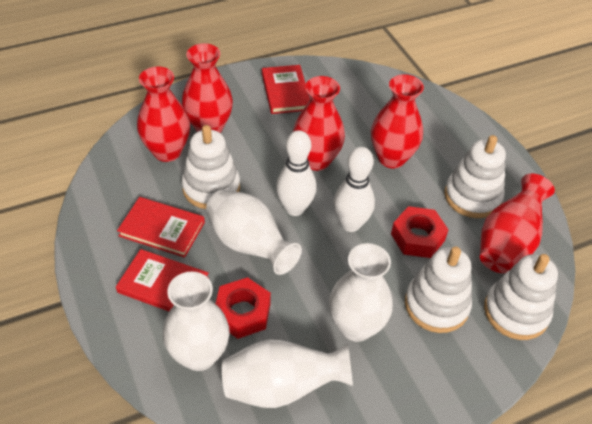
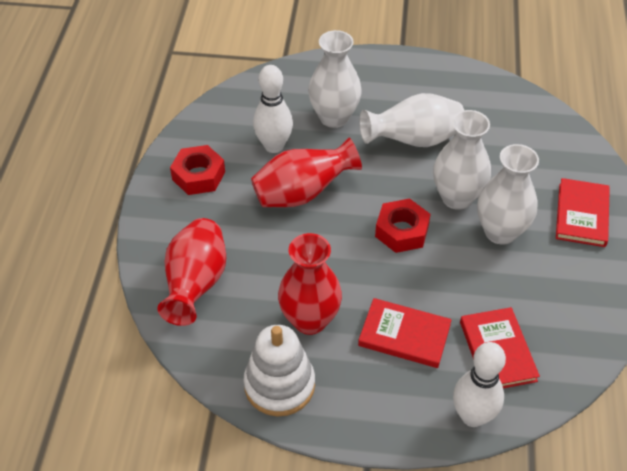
red vase: [137,67,190,162] [182,43,233,133] [293,76,345,171] [371,74,424,168] [480,173,555,273] = 5 -> [157,218,226,326] [251,137,362,207] [278,233,342,335] = 3
white stacking toy: [182,125,240,209] [405,246,472,333] [445,135,506,218] [484,254,558,340] = 4 -> [243,325,315,416] = 1

